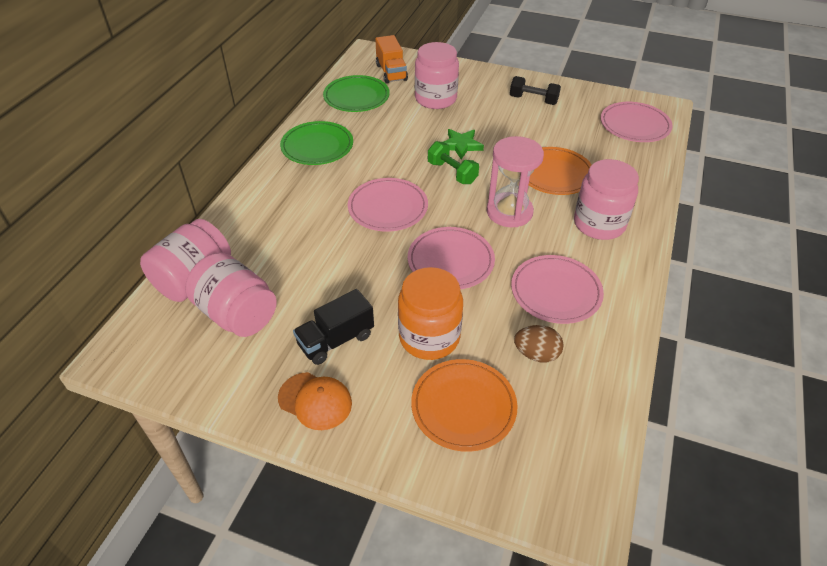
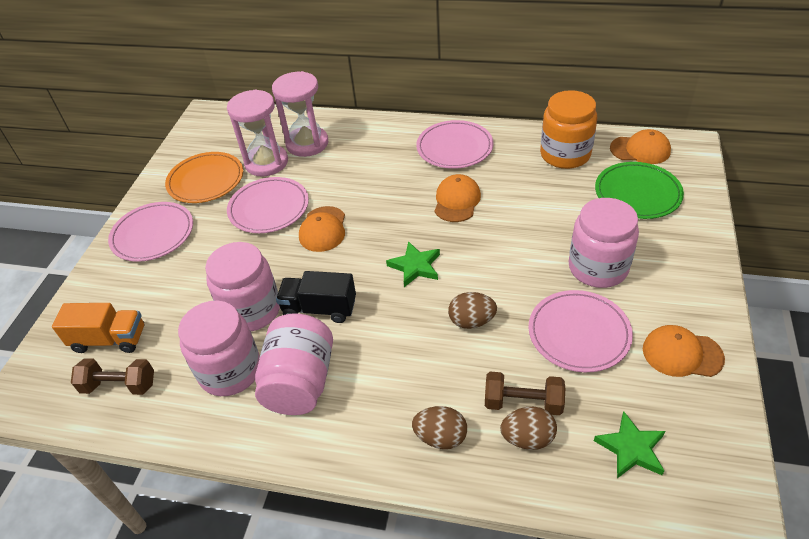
black dumbbell: [510,76,561,105] = 1 -> none = 0
brown dumbbell: none = 0 -> [71,358,154,395] [485,372,565,415] = 2
brown egg: [514,325,564,362] = 1 -> [412,406,467,449] [448,292,497,329] [500,407,557,450] = 3
green dumbbell: [428,141,479,184] = 1 -> none = 0
green plate: [280,121,353,165] [323,75,390,112] = 2 -> [595,162,684,219] = 1
green star: [443,129,484,159] = 1 -> [386,241,440,287] [594,411,665,478] = 2
orange cap: [278,372,352,430] = 1 -> [299,206,345,252] [435,174,481,222] [610,129,671,164] [643,325,725,377] = 4
orange plate: [411,359,518,452] [529,147,592,195] = 2 -> [165,152,243,203] = 1
pink hourglass: [486,136,544,227] = 1 -> [227,90,288,177] [272,71,328,157] = 2

